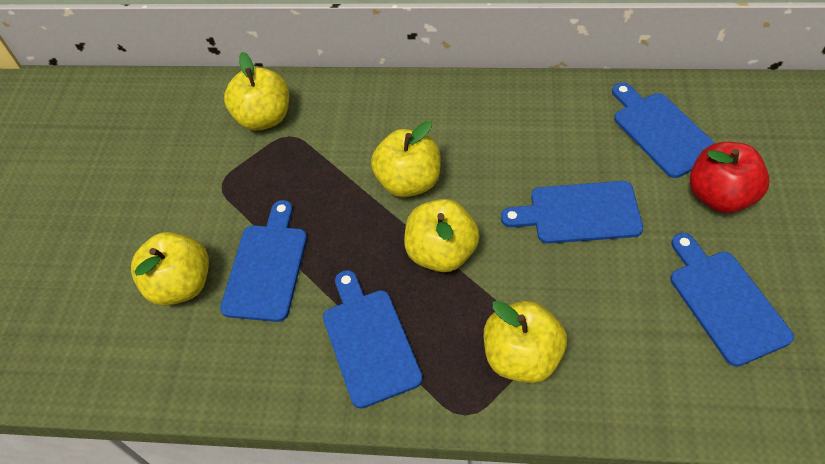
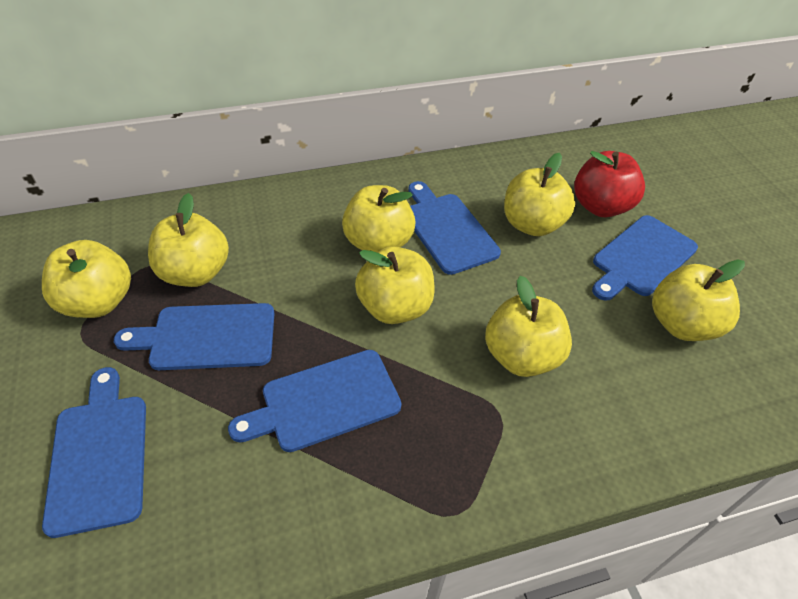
yellow apple: [131,232,209,306] [224,52,289,131] [371,121,441,197] [404,199,480,272] [484,301,567,383] = 5 -> [42,240,131,318] [148,193,229,287] [342,185,415,252] [355,247,435,324] [485,275,572,377] [504,153,575,236] [652,259,745,341] = 7

